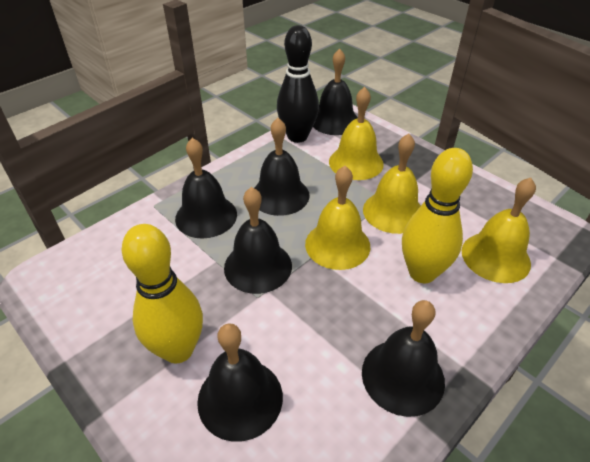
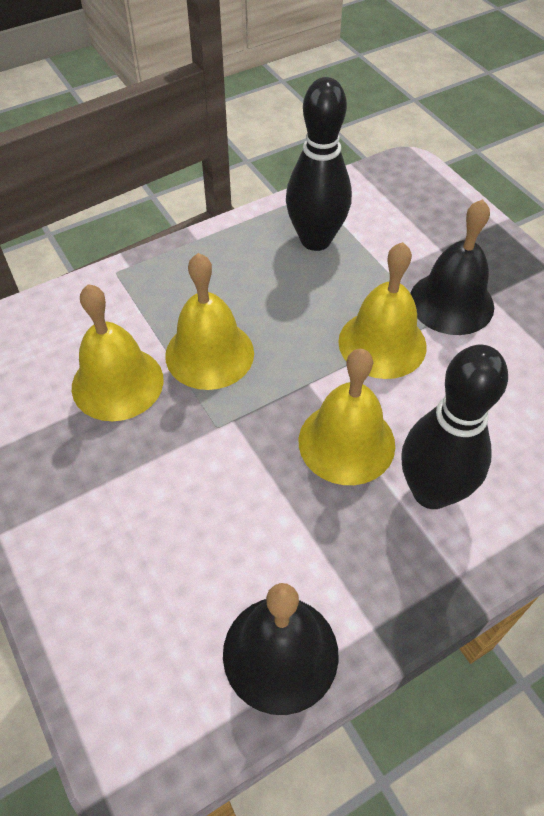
black bell: [175,138,237,239] [197,323,283,442] [224,187,292,294] [254,118,310,216] [313,49,358,135] [362,300,445,417] = 6 -> [223,583,339,715] [410,199,494,335] = 2
black bowling pin: [277,25,319,143] = 1 -> [286,77,352,251] [401,345,508,509] = 2
yellow bowling pin: [121,224,203,364] [402,148,473,283] = 2 -> none = 0

